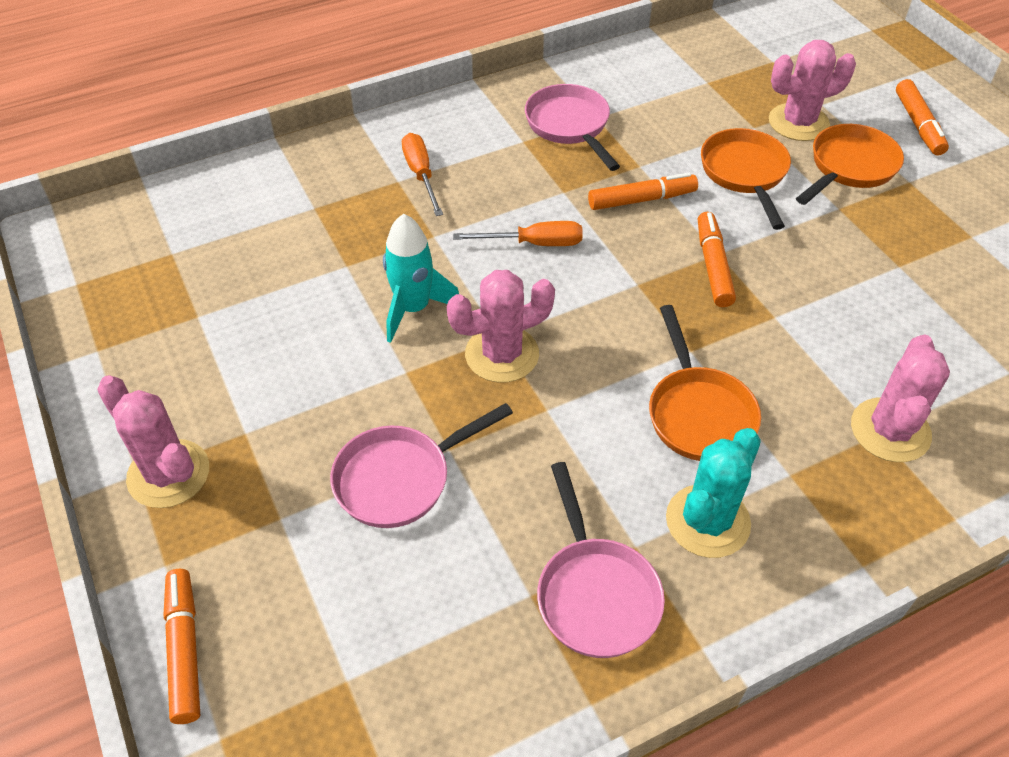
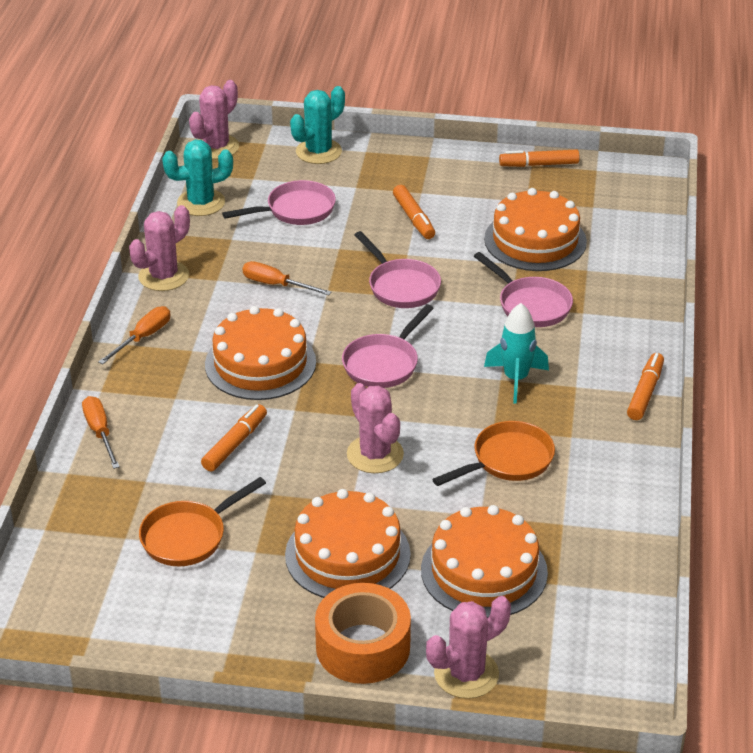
orange cake: none = 0 -> [205,306,316,400] [285,489,411,598] [421,505,548,618] [484,188,587,271] = 4
orange pan: [649,305,761,461] [701,128,791,230] [796,124,904,205] = 3 -> [139,477,266,566] [432,421,555,486] = 2
orange screwdriver: [402,133,443,216] [453,221,583,246] = 2 -> [82,396,120,469] [98,306,170,364] [242,261,331,295] = 3
orange tape: none = 0 -> [315,583,411,684] = 1
pink pan: [330,403,513,528] [525,84,620,171] [537,462,665,658] = 3 -> [222,180,336,225] [342,304,434,388] [354,231,441,308] [474,252,573,327] = 4
turquoise cactus: [666,428,761,558] = 1 -> [162,140,233,216] [290,86,345,164] = 2

